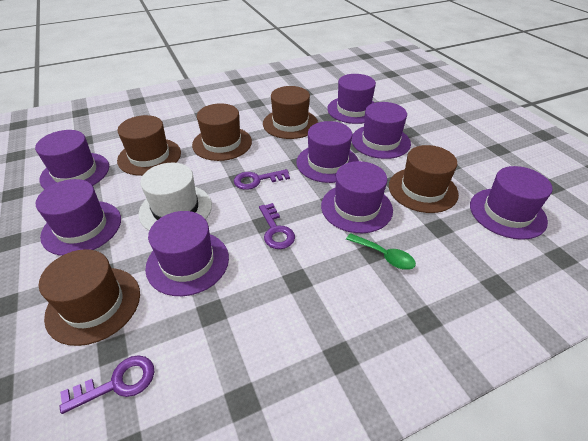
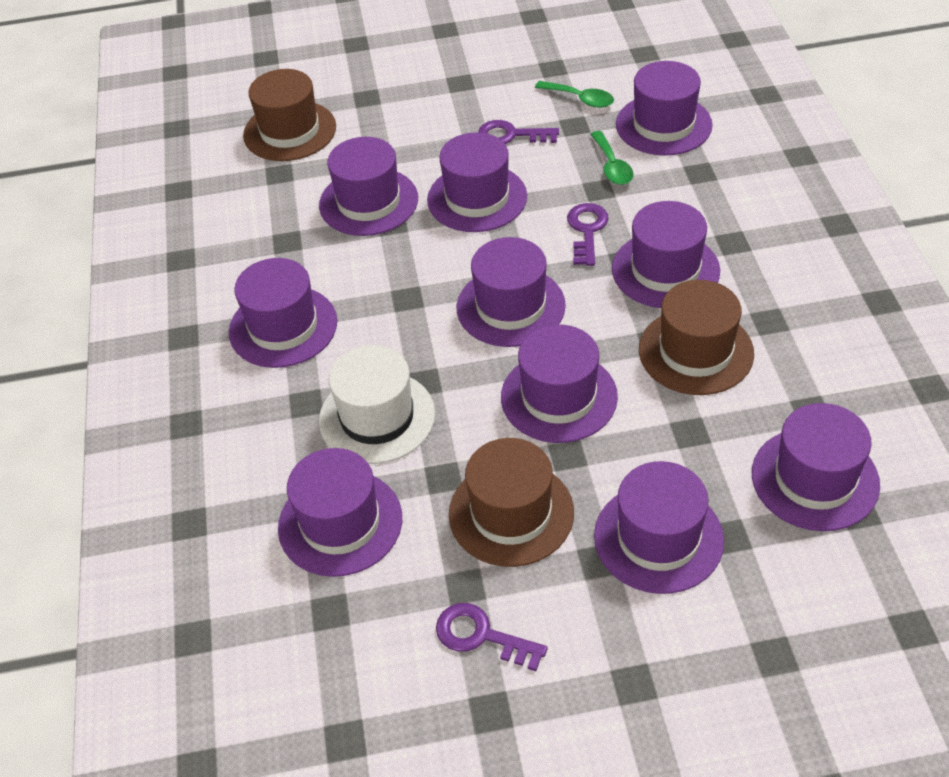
brown hat: [39,249,140,346] [117,115,181,176] [192,103,252,161] [263,86,318,139] [389,145,459,213] = 5 -> [243,69,336,161] [449,438,574,567] [639,280,754,395] = 3
green spoon: [346,233,416,270] = 1 -> [535,81,614,108] [590,131,633,185] = 2
purple hat: [35,130,109,189] [36,179,121,256] [145,211,229,296] [297,121,359,183] [321,161,393,233] [327,74,376,124] [351,102,411,159] [470,166,553,240] = 8 -> [229,258,337,368] [278,448,402,577] [319,137,418,236] [427,132,527,232] [457,237,566,347] [501,324,618,443] [594,461,724,594] [612,201,720,308] [616,61,713,155] [752,403,880,531] = 10

